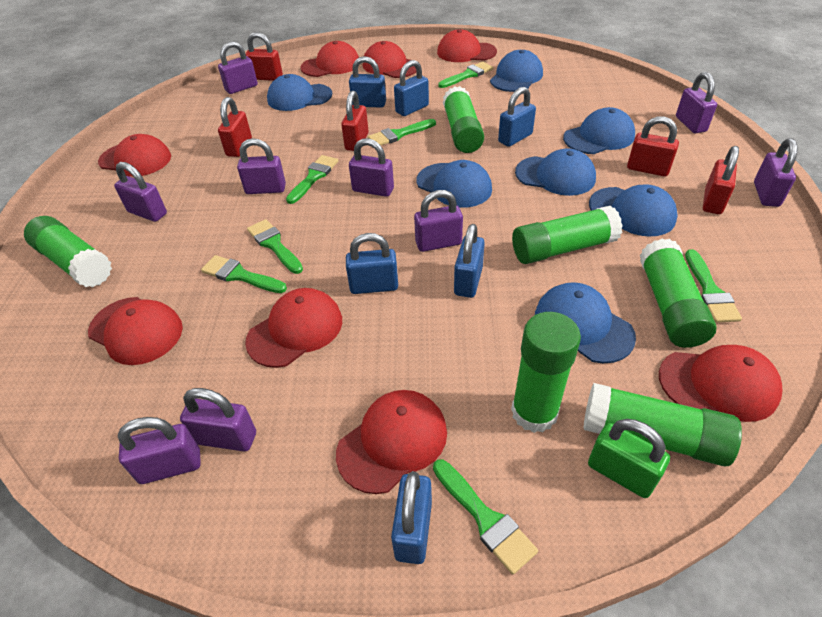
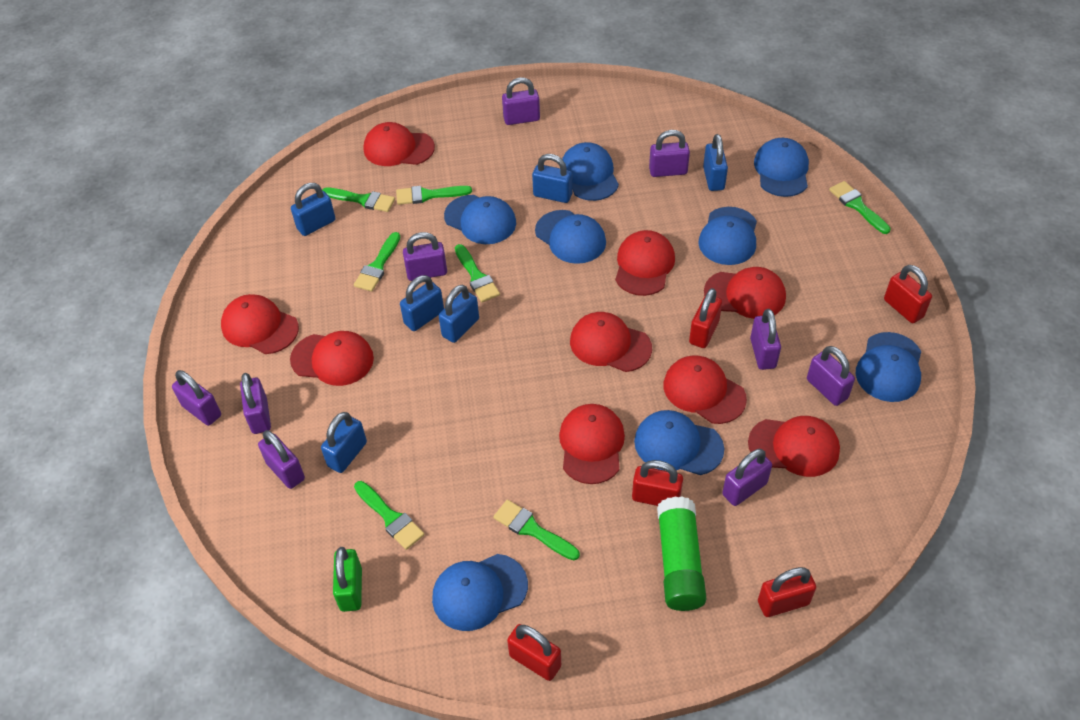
blue cap: [267,74,332,111] [417,160,492,208] [490,50,543,92] [515,148,596,196] [535,282,636,363] [563,107,635,154] [589,184,678,237] = 7 -> [432,554,528,631] [444,195,516,244] [535,210,606,264] [562,142,619,201] [634,410,724,475] [699,207,757,265] [754,138,809,197] [856,332,921,402] = 8
green glue stick: [24,216,112,287] [443,86,484,153] [511,312,581,433] [512,206,623,264] [583,383,742,466] [640,239,717,348] = 6 -> [657,497,707,611] = 1
red cap: [88,297,183,365] [98,134,171,177] [245,288,342,368] [300,41,359,77] [336,390,447,494] [363,41,416,78] [437,29,497,62] [659,345,782,422] = 8 -> [221,294,299,354] [290,331,374,386] [364,122,435,166] [559,404,625,484] [570,312,652,372] [615,230,675,296] [663,356,747,424] [704,267,786,319] [748,416,840,477] = 9

